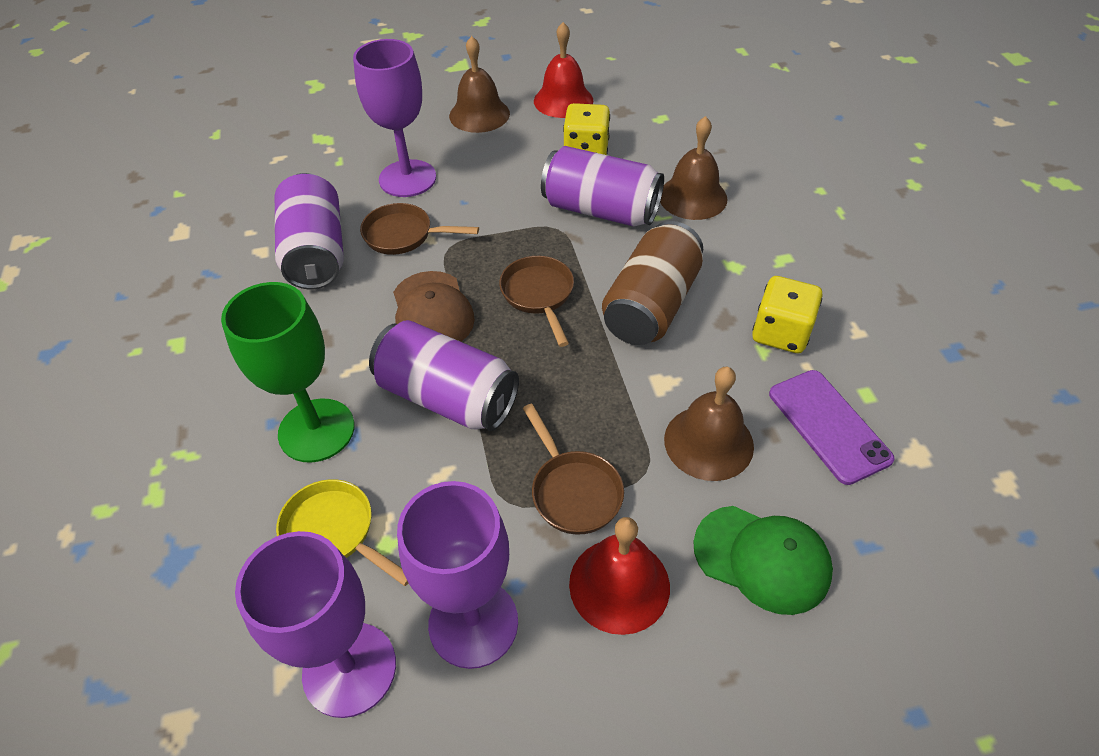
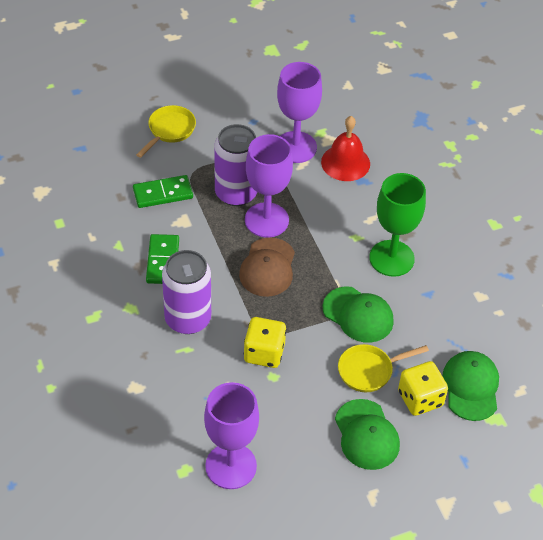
brown bell: [449,36,510,133] [660,116,728,220] [664,367,754,481] = 3 -> none = 0
brown can: [602,221,703,345] = 1 -> none = 0
brown pan: [360,203,479,255] [499,256,574,347] [523,404,624,535] = 3 -> none = 0
green cap: [693,506,833,615] = 1 -> [323,286,394,343] [335,399,400,470] [442,351,499,421] = 3
green domino: none = 0 -> [133,175,193,208] [146,234,179,284] = 2
purple can: [275,173,344,289] [369,320,519,431] [541,146,664,227] = 3 -> [162,250,211,334] [214,124,257,206] = 2
purple phone: [769,370,895,485] = 1 -> none = 0
red bell: [534,22,593,118] [569,517,670,635] = 2 -> [321,116,370,181] = 1
yellow pan: [276,479,409,586] = 1 -> [136,105,196,158] [338,344,429,392] = 2

